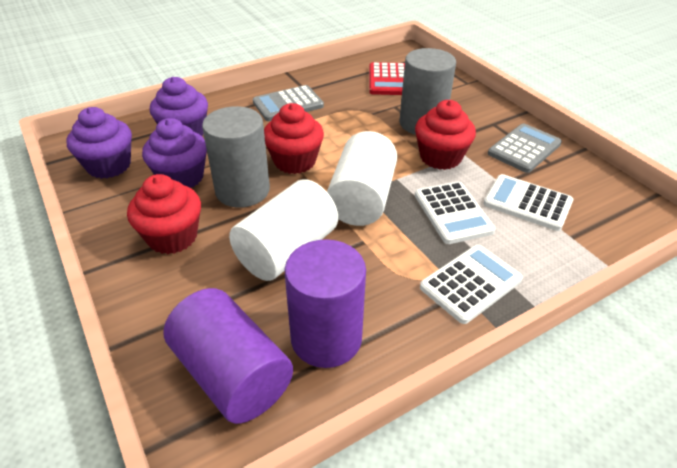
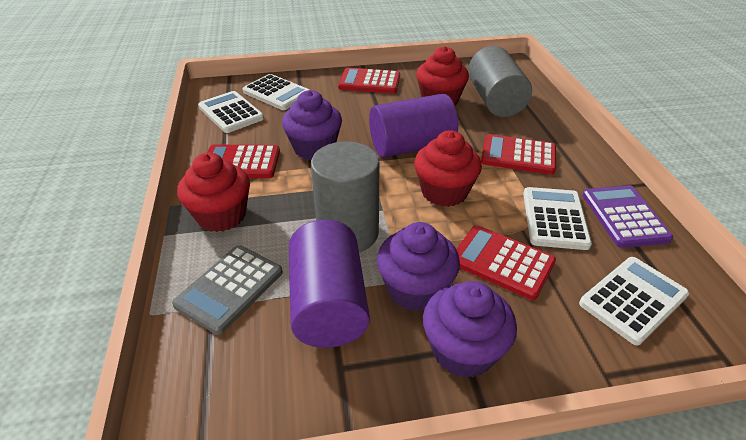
grey calculator: [253,85,324,121] [488,123,562,173] = 2 -> [172,245,283,335] = 1
purple calculator: none = 0 -> [583,185,673,248] = 1
red calculator: [369,62,405,95] = 1 -> [207,145,280,178] [338,68,400,94] [456,225,556,300] [481,134,556,175] = 4
white calculator: [415,181,495,244] [420,245,523,324] [483,174,573,231] = 3 -> [198,91,264,133] [243,74,309,110] [523,187,592,250] [579,257,689,345] = 4
white cylinder: [229,179,338,281] [327,131,397,226] = 2 -> none = 0

